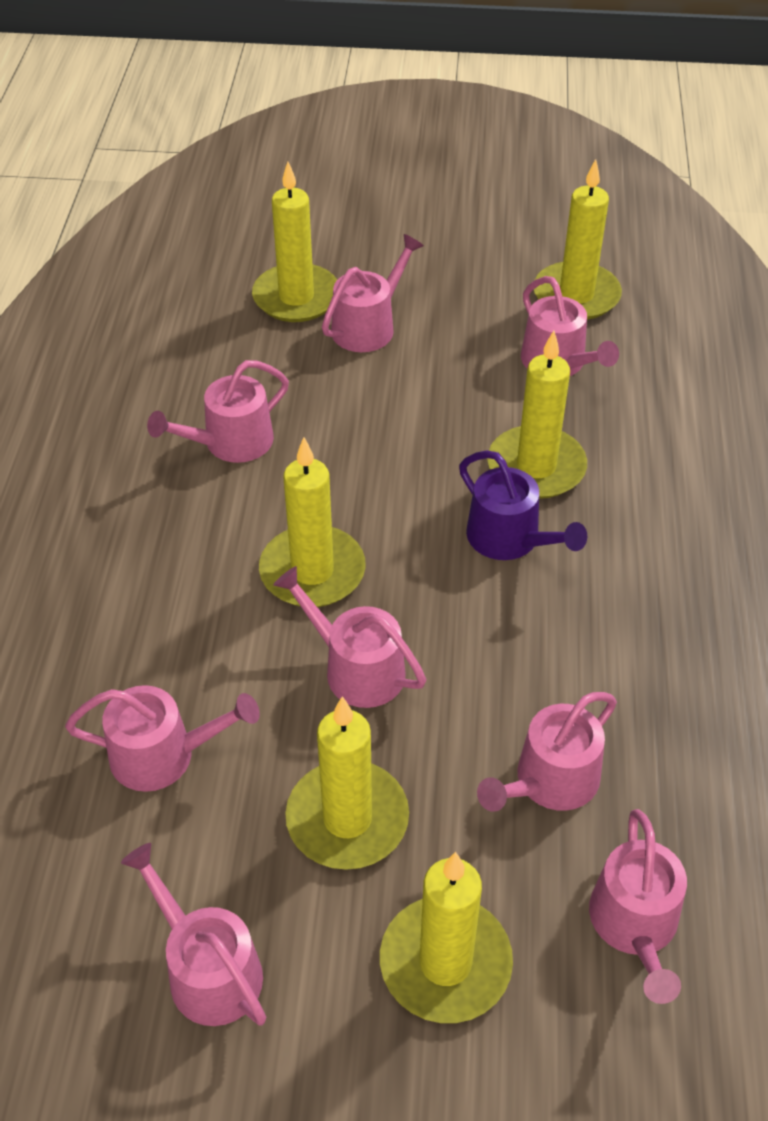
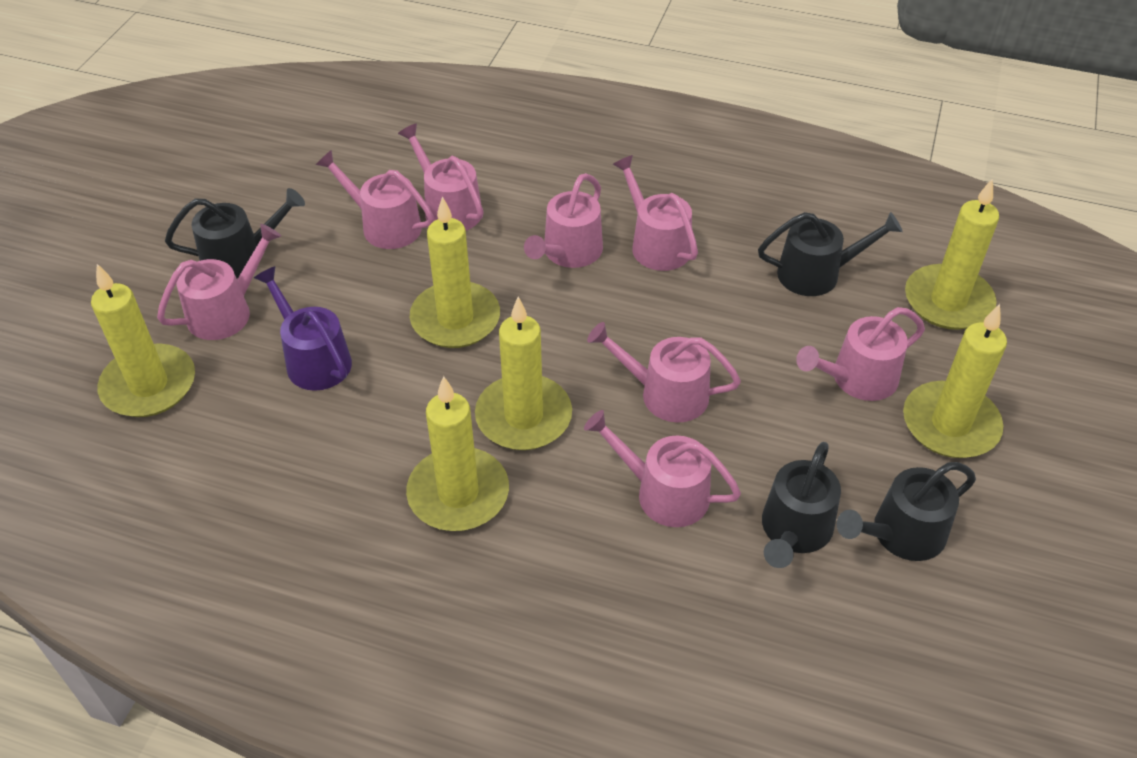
black watering can: none = 0 -> [165,188,305,278] [758,212,903,296] [762,442,841,568] [837,462,976,561] = 4

